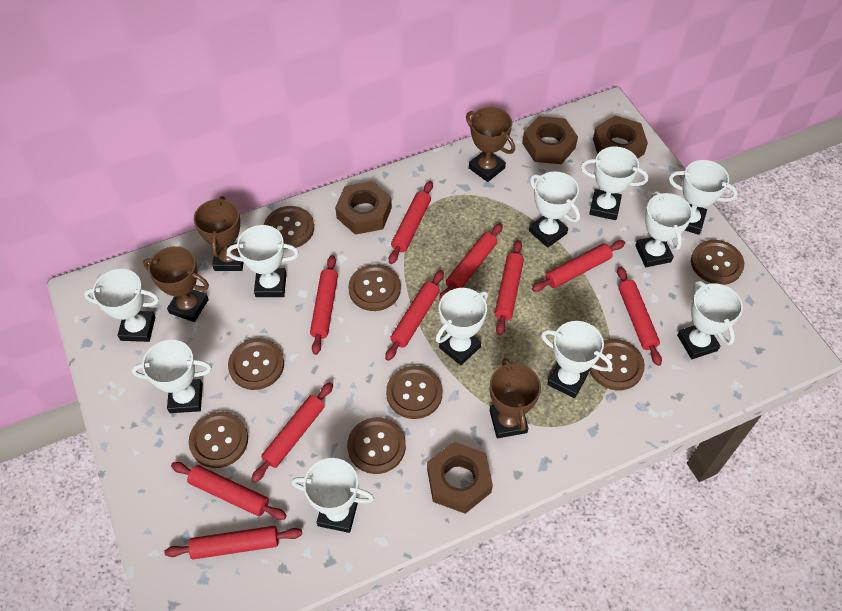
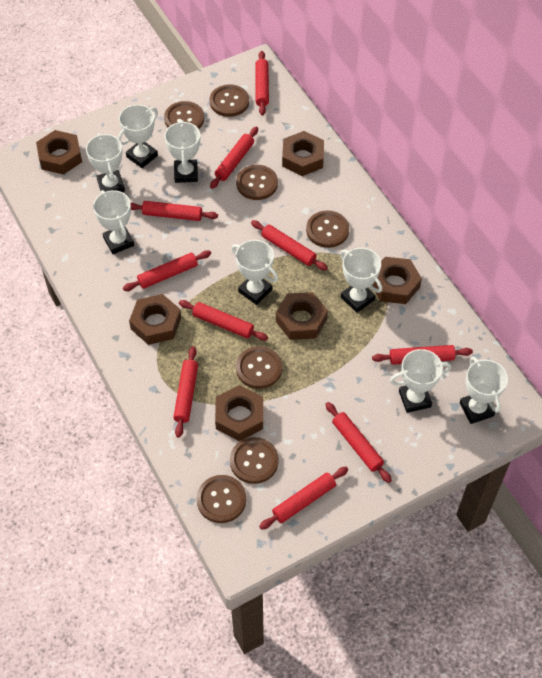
brown button: [189,412,248,468] [228,338,284,390] [264,206,314,249] [347,417,406,474] [348,264,401,311] [386,366,443,419] [589,339,645,390] [691,240,744,285] = 8 -> [164,101,204,129] [196,475,246,523] [210,84,249,117] [230,437,279,484] [236,165,278,200] [236,346,282,389] [306,210,349,248] = 7
brown nut: [335,181,392,235] [427,442,493,514] [522,116,578,164] [593,116,648,158] = 4 -> [36,130,82,175] [129,294,181,345] [215,385,263,441] [276,292,328,340] [282,131,324,176] [372,257,422,304] = 6
brown trophy: [143,246,209,322] [194,196,244,271] [466,107,515,182] [490,358,541,438] = 4 -> none = 0
white trophy: [84,269,159,342] [132,340,212,413] [227,225,299,297] [292,458,374,533] [435,288,488,365] [529,171,580,248] [541,321,612,398] [581,146,649,220] [635,191,693,267] [669,160,738,235] [677,281,743,359] = 11 -> [86,133,125,192] [93,190,134,254] [117,105,158,168] [164,120,200,183] [232,240,278,305] [340,248,382,313] [390,349,451,413] [460,357,508,424] = 8

